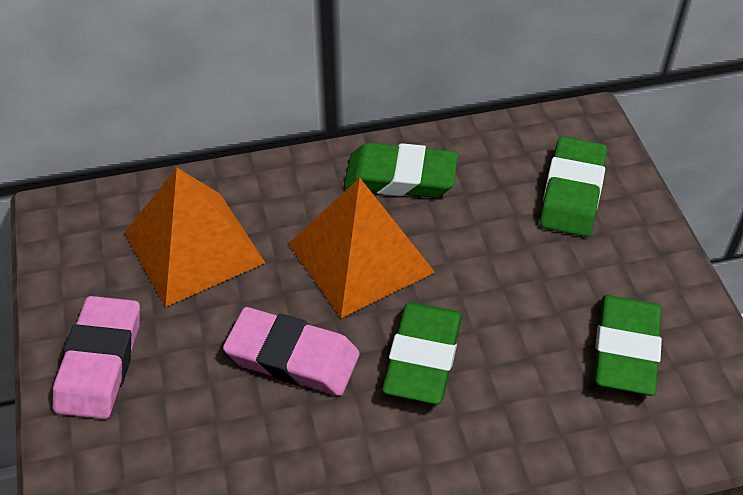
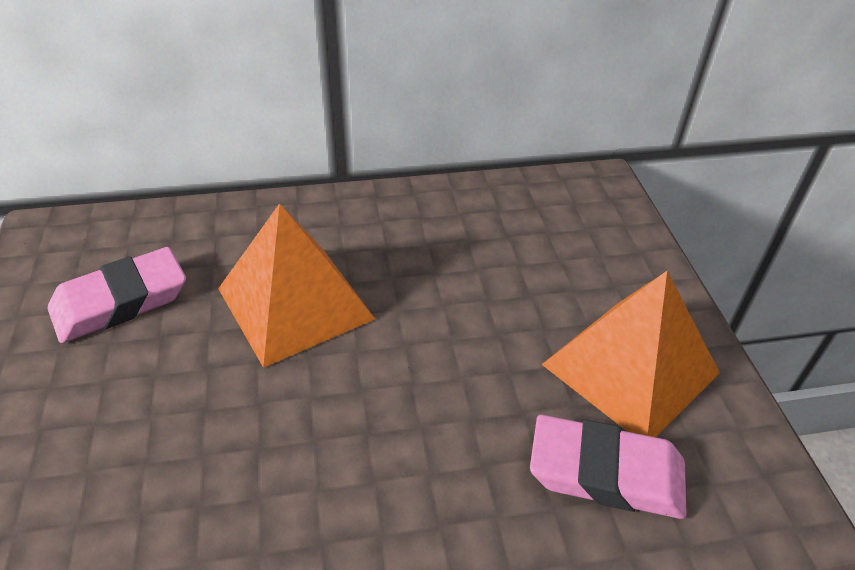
green eraser: [344,143,458,198] [382,302,462,404] [540,137,607,237] [594,295,662,396] = 4 -> none = 0

